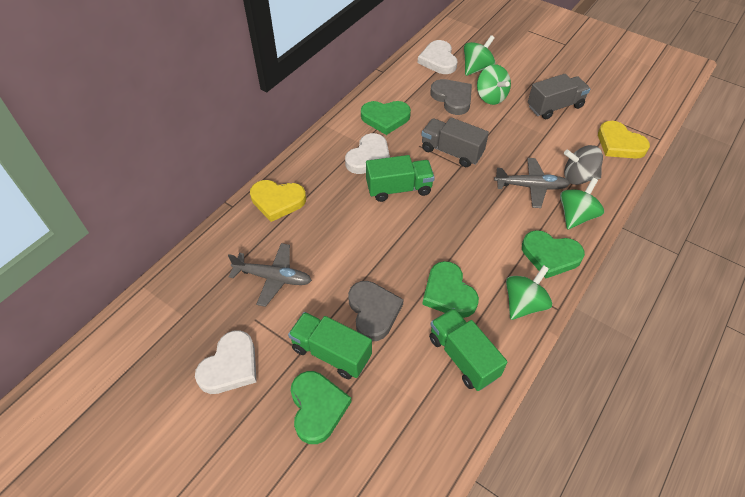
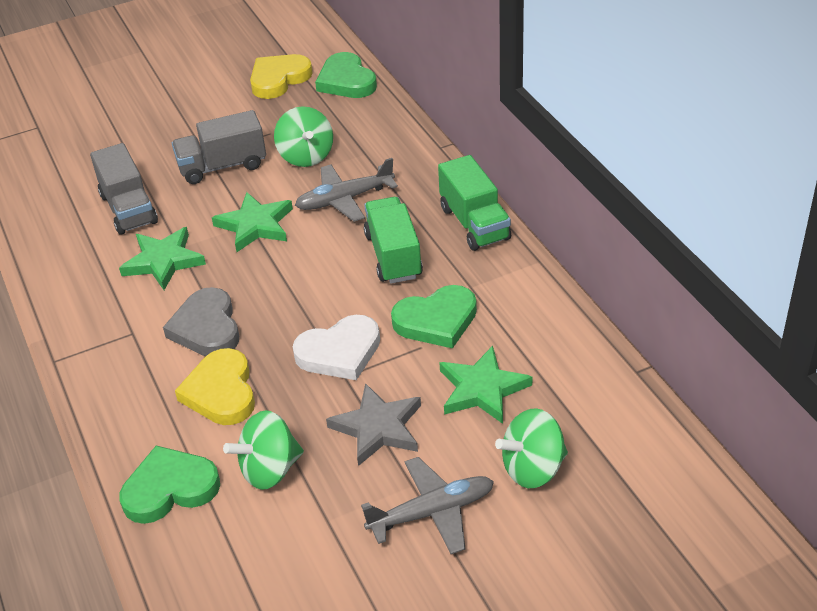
green heart: [291,371,352,444] [361,101,411,135] [422,261,479,318] [522,230,585,278] = 4 -> [119,445,220,524] [315,52,377,98] [391,285,477,349] = 3
green spinning top: [464,35,496,76] [477,64,511,105] [506,265,552,320] [560,178,604,230] = 4 -> [223,410,304,490] [274,106,333,167] [495,408,568,488] = 3
green star: none = 0 -> [119,227,206,290] [212,192,293,252] [439,346,532,424] = 3
green truck: [288,312,372,379] [366,155,435,202] [429,308,507,391] = 3 -> [364,197,423,284] [438,155,511,251] = 2
grey heart: [348,281,404,341] [430,79,472,115] = 2 -> [163,287,239,356] = 1
grey spinning top: [564,145,603,185] = 1 -> none = 0
grey star: none = 0 -> [326,383,421,466] = 1
white heart: [195,330,257,394] [345,133,390,174] [418,40,457,74] = 3 -> [293,315,380,380] = 1

